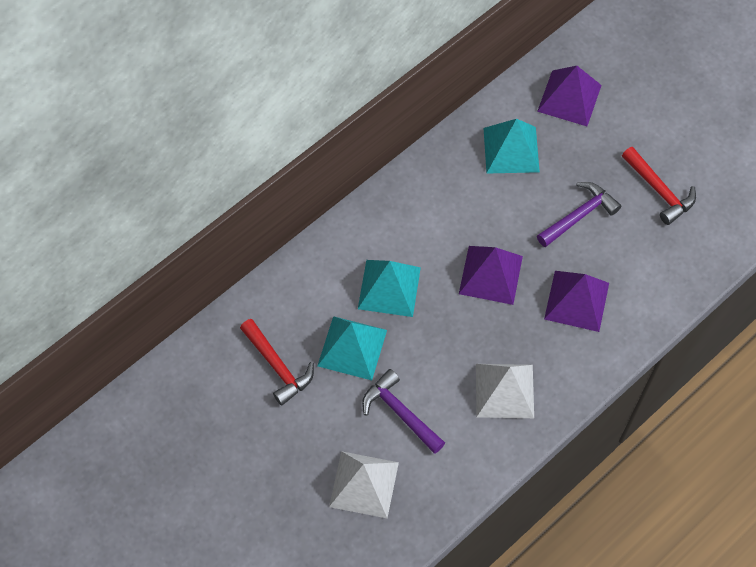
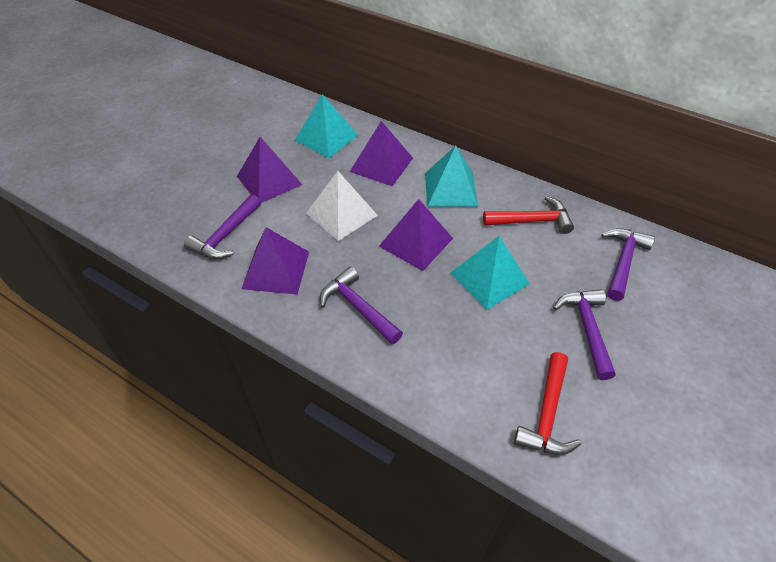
purple hammer: [362,369,445,454] [537,182,621,247] = 2 -> [184,194,261,259] [320,267,403,345] [553,289,616,380] [601,228,655,301] = 4
purple pyramid: [459,246,523,305] [537,66,602,126] [544,271,609,332] = 3 -> [237,137,302,203] [242,227,309,295] [350,121,413,186] [379,199,453,271] = 4
white pyramid: [329,451,399,518] [476,364,534,418] = 2 -> [306,171,378,241] = 1

